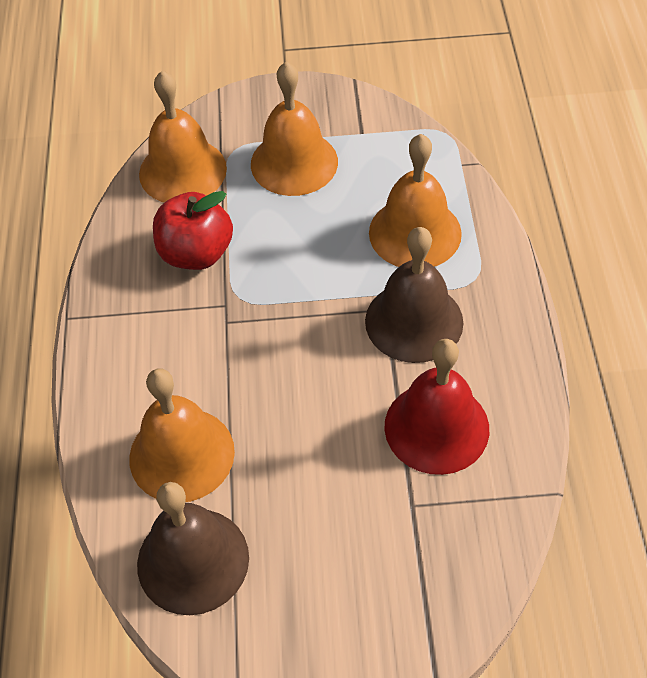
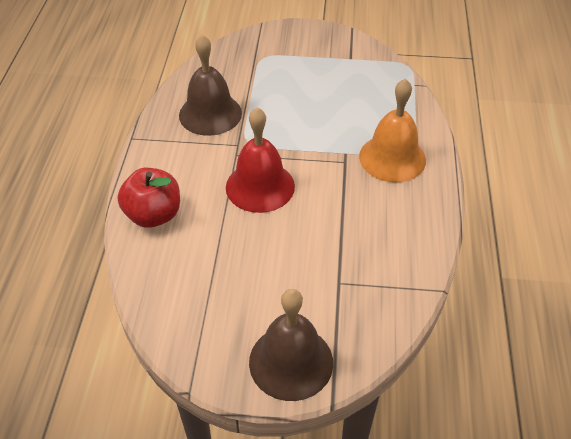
orange bell: [129,369,235,502] [139,71,227,203] [251,61,338,196] [369,134,462,267] = 4 -> [359,79,426,182] = 1

